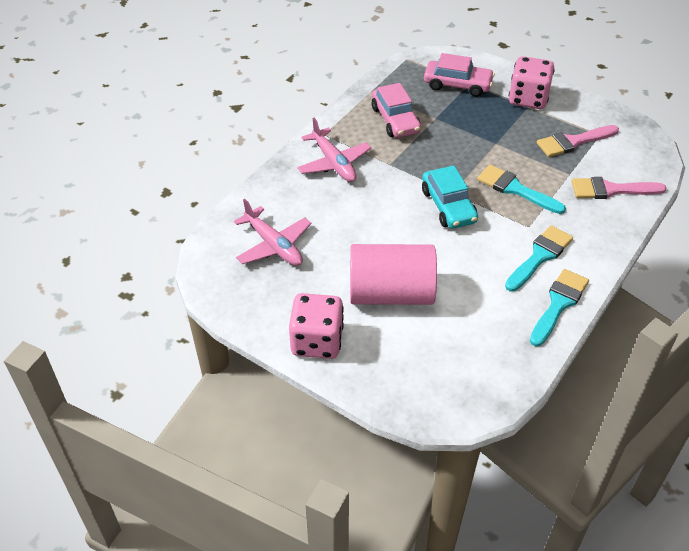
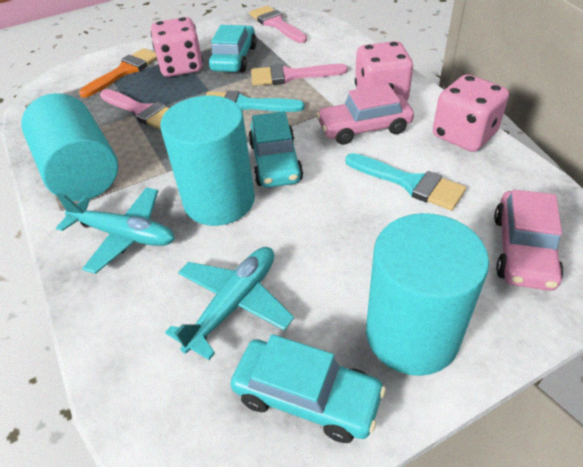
orange brush: none = 0 -> [79,48,157,98] = 1
pink brush: [537,125,619,157] [572,177,667,199] = 2 -> [100,89,169,130] [249,6,307,43] [251,64,348,86] = 3
pink cylinder: [350,244,437,305] = 1 -> none = 0
pink dice: [289,293,344,359] [509,56,555,109] = 2 -> [151,17,203,77] [355,41,413,101] [433,74,509,152] = 3
pink plane: [234,199,312,266] [297,118,371,182] = 2 -> none = 0
turquoise brush: [477,165,566,214] [505,225,573,292] [530,269,589,346] = 3 -> [205,91,305,112] [345,153,466,211] = 2
turquoise car: [422,166,478,229] = 1 -> [209,25,257,72] [231,334,386,443] [248,111,303,188] = 3
turquoise cylinder: none = 0 -> [21,93,118,201] [160,95,255,226] [366,213,489,376] = 3
turquoise plane: none = 0 -> [56,187,175,274] [165,247,294,360] = 2

